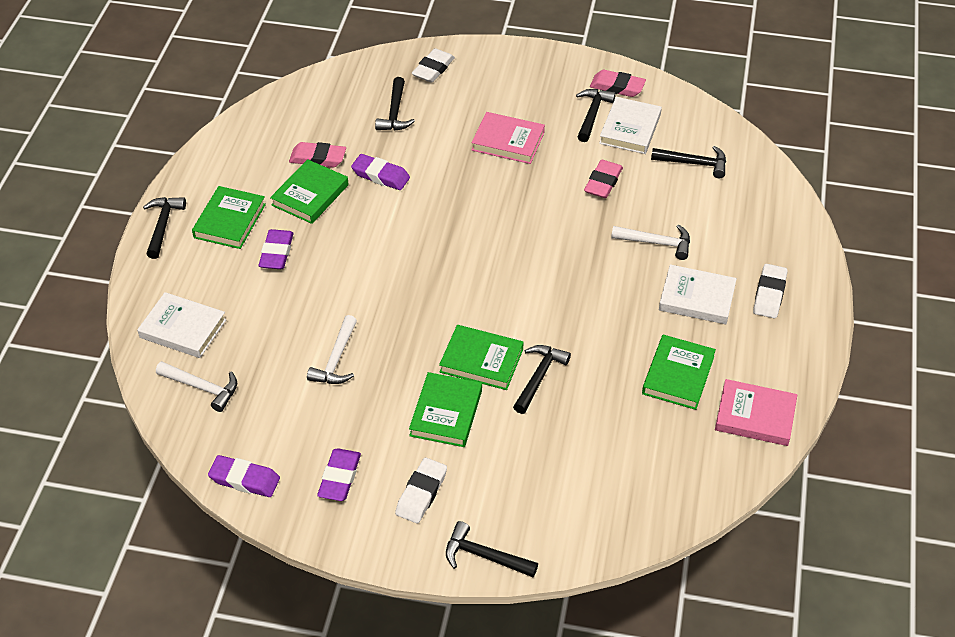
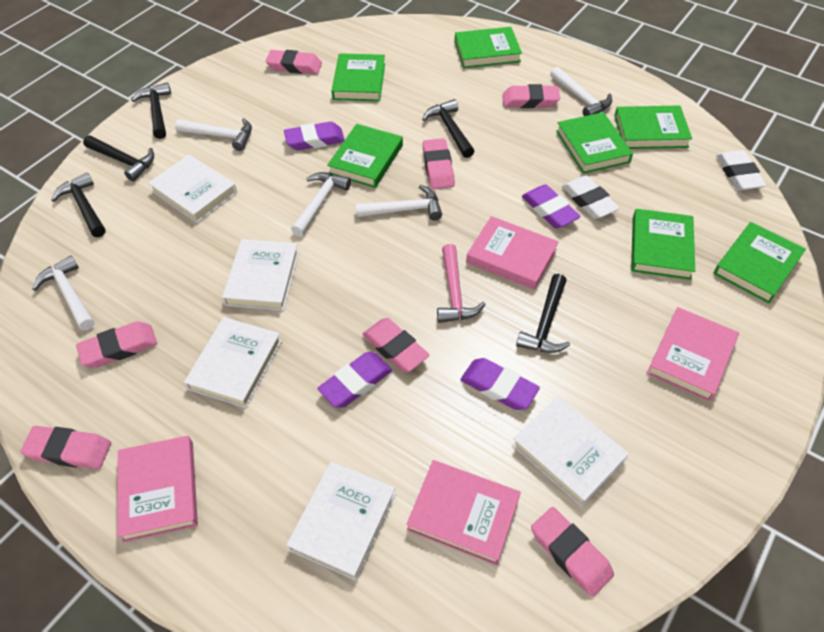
black hammer: [143,197,186,259] [375,77,415,131] [446,521,538,577] [513,345,571,414] [576,89,616,142] [651,146,726,178] = 6 -> [51,173,105,237] [83,135,154,182] [131,82,171,139] [422,99,475,158] [516,274,570,353] = 5
green book: [192,186,266,249] [270,159,349,224] [409,372,482,447] [439,325,524,390] [642,335,716,410] = 5 -> [327,124,403,188] [331,53,385,101] [455,27,522,68] [556,112,633,174] [614,106,692,149] [631,209,695,280] [713,222,806,303] = 7
pink book: [471,112,545,164] [715,379,797,446] = 2 -> [117,436,198,542] [406,460,521,565] [466,216,559,290] [647,307,739,402] = 4
pink eraser: [289,142,346,167] [584,160,623,198] [590,70,646,97] = 3 -> [20,426,111,469] [76,321,157,368] [266,50,322,74] [363,318,429,372] [423,138,455,189] [502,84,560,108] [531,507,614,597] = 7
pink hammer: none = 0 -> [437,244,486,323] = 1
white book: [137,292,226,358] [599,97,662,154] [659,264,737,324] = 3 -> [148,154,237,223] [184,317,282,408] [222,239,299,311] [287,462,396,580] [512,396,629,507] = 5
white eraser: [395,458,447,524] [412,48,455,83] [753,264,788,318] = 3 -> [562,175,620,219] [716,150,766,191] = 2
white hammer: [156,361,237,412] [307,315,357,384] [611,225,690,260] = 3 -> [32,256,95,331] [175,118,252,151] [291,172,351,236] [355,185,442,220] [550,67,612,116] = 5

